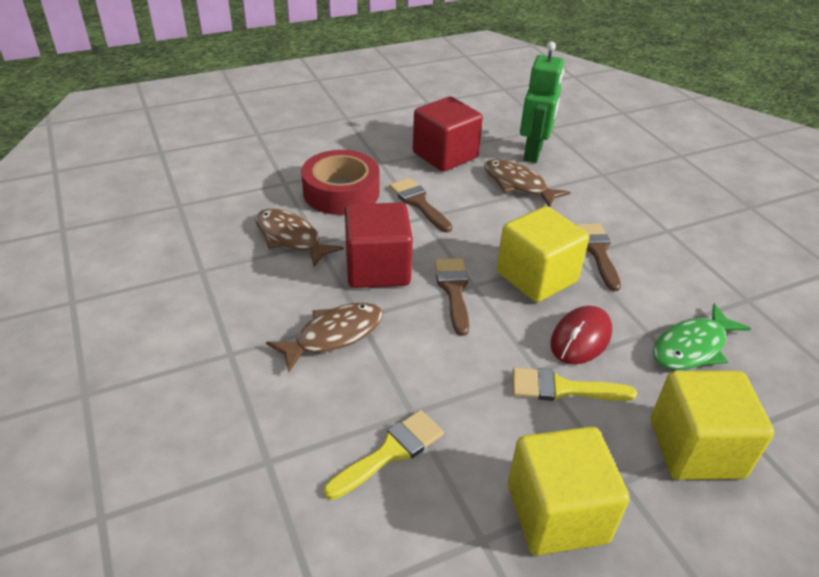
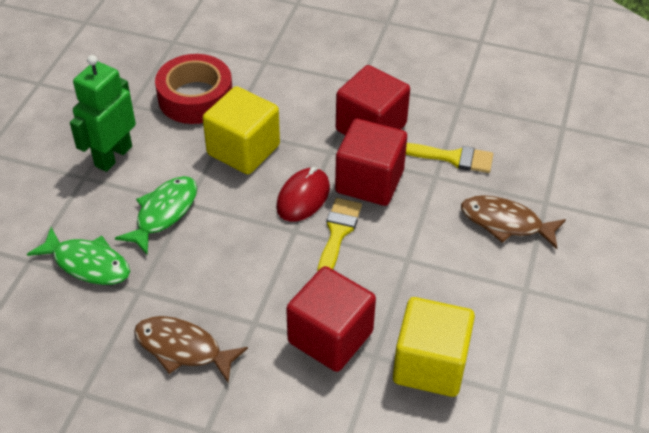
brown brush: [389,178,452,233] [435,258,469,336] [575,223,621,291] = 3 -> none = 0
brown fish: [255,209,343,267] [266,302,383,373] [484,159,570,207] = 3 -> [134,316,248,382] [461,195,566,249] = 2
green fish: [653,304,751,370] = 1 -> [27,227,130,285] [115,176,197,254] = 2
red cube: [345,203,413,288] [413,97,483,172] = 2 -> [286,266,376,372] [335,119,407,206] [336,65,410,135] = 3
yellow cube: [497,206,589,302] [508,427,630,555] [651,371,774,480] = 3 -> [203,86,280,174] [393,297,475,397] = 2

